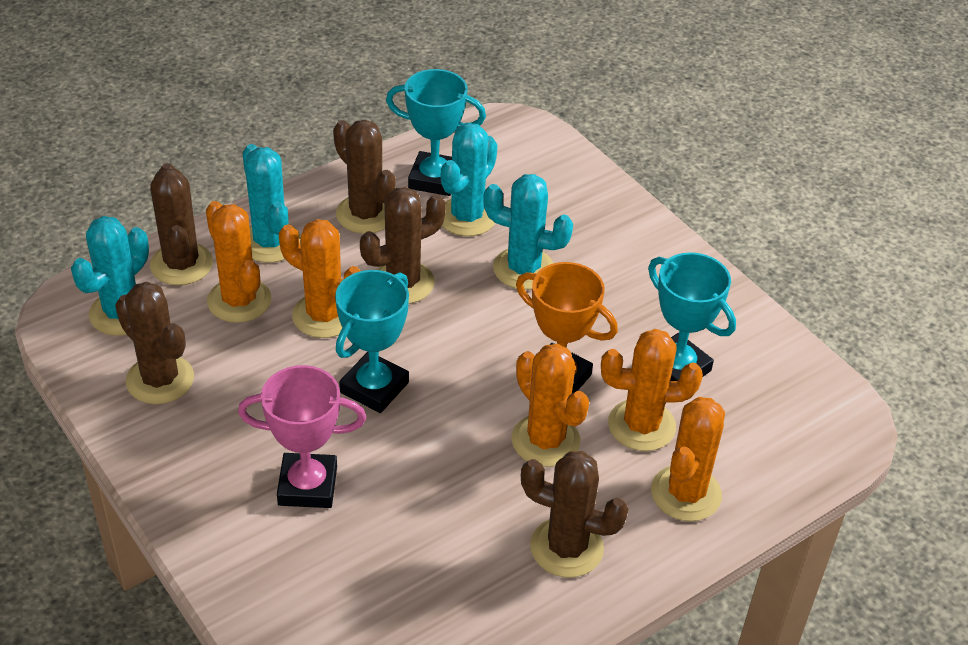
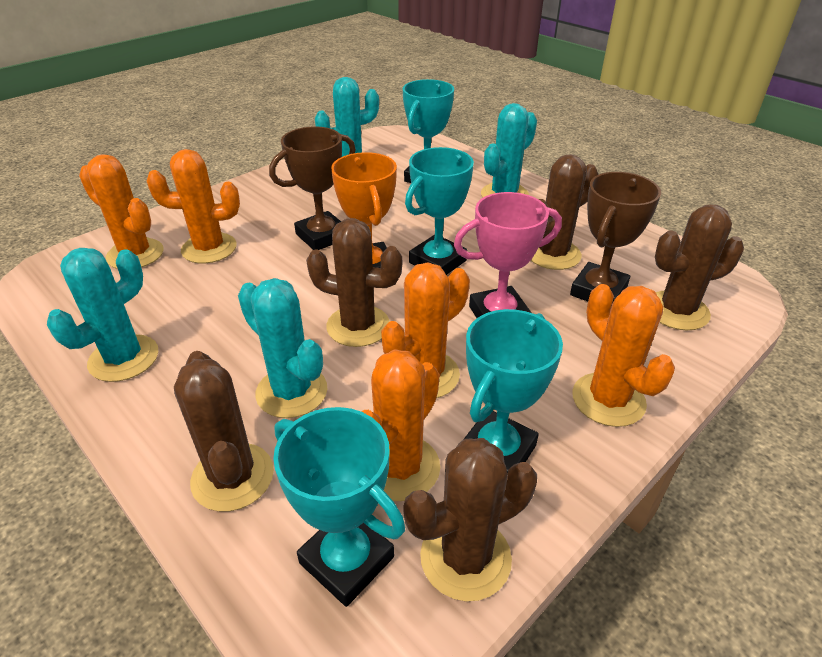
brown trophy: none = 0 -> [269,126,356,250] [570,172,661,304] = 2
turquoise trophy: [335,270,409,413] [386,69,486,196] [648,252,736,381] = 3 -> [273,407,405,607] [402,79,454,183] [405,147,474,275] [463,309,563,474] = 4

